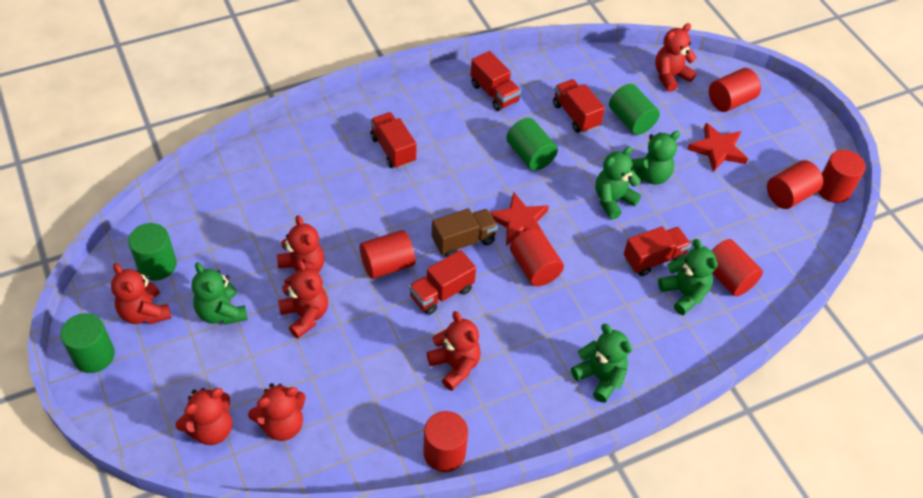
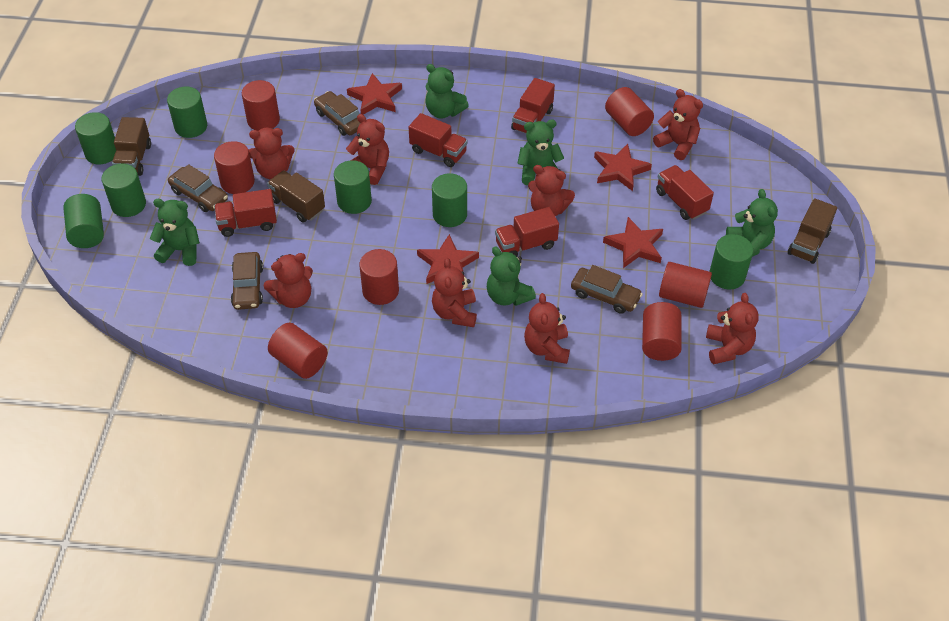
brown car: none = 0 -> [168,164,228,212] [231,252,263,310] [314,91,360,136] [571,265,643,314] = 4
brown truck: [431,208,498,257] = 1 -> [112,117,151,176] [267,171,325,223] [788,198,837,264] = 3
green cylinder: [60,313,115,373] [128,223,177,280] [506,118,558,171] [609,84,660,135] = 4 -> [63,194,104,248] [75,112,116,164] [102,164,146,217] [167,87,207,138] [334,160,372,214] [432,173,467,227] [709,234,753,289] = 7
red star: [490,192,549,246] [687,123,748,172] = 2 -> [347,73,402,115] [417,234,479,284] [594,144,652,191] [603,217,663,268] = 4
red teddy bear: [111,263,171,325] [176,388,232,445] [248,383,306,441] [277,215,324,284] [278,260,328,339] [427,311,481,391] [655,23,697,92] = 7 -> [249,128,295,180] [263,253,313,308] [346,114,389,185] [432,258,477,327] [524,293,570,364] [528,165,575,217] [653,89,703,160] [706,293,759,364] = 8

